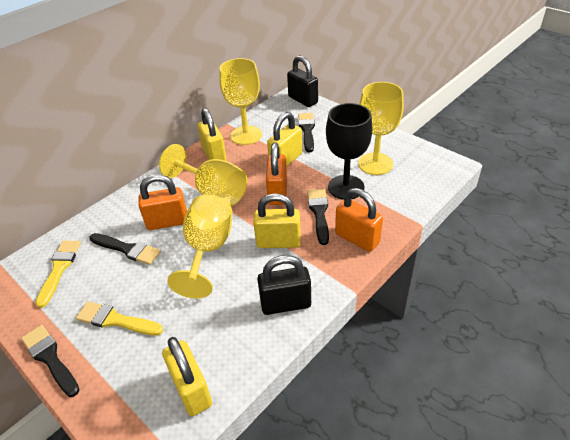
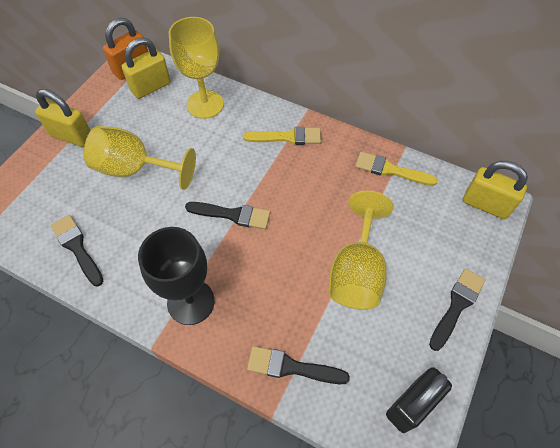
black padlock: [257,255,311,315] [287,55,318,107] = 2 -> [386,367,452,433] = 1
orange padlock: [138,174,187,230] [266,143,287,205] [335,188,383,252] = 3 -> [103,18,148,80] = 1
yellow goblet: [159,144,247,206] [167,194,232,299] [220,58,262,145] [358,82,404,175] = 4 -> [84,126,196,190] [169,17,224,119] [328,191,393,309] = 3
yellow padlock: [162,337,212,416] [197,108,227,161] [253,193,301,248] [267,112,302,166] = 4 -> [35,89,91,147] [122,37,171,99] [463,161,528,219] = 3

